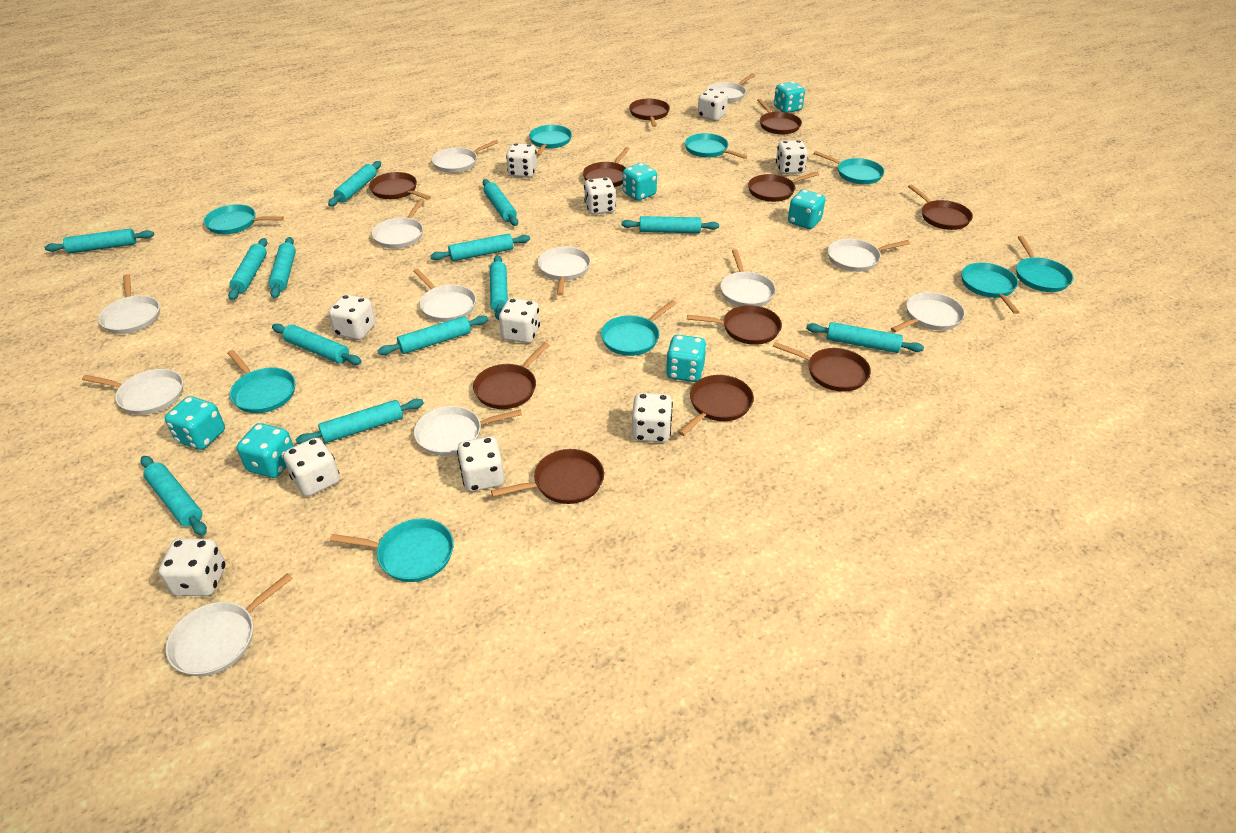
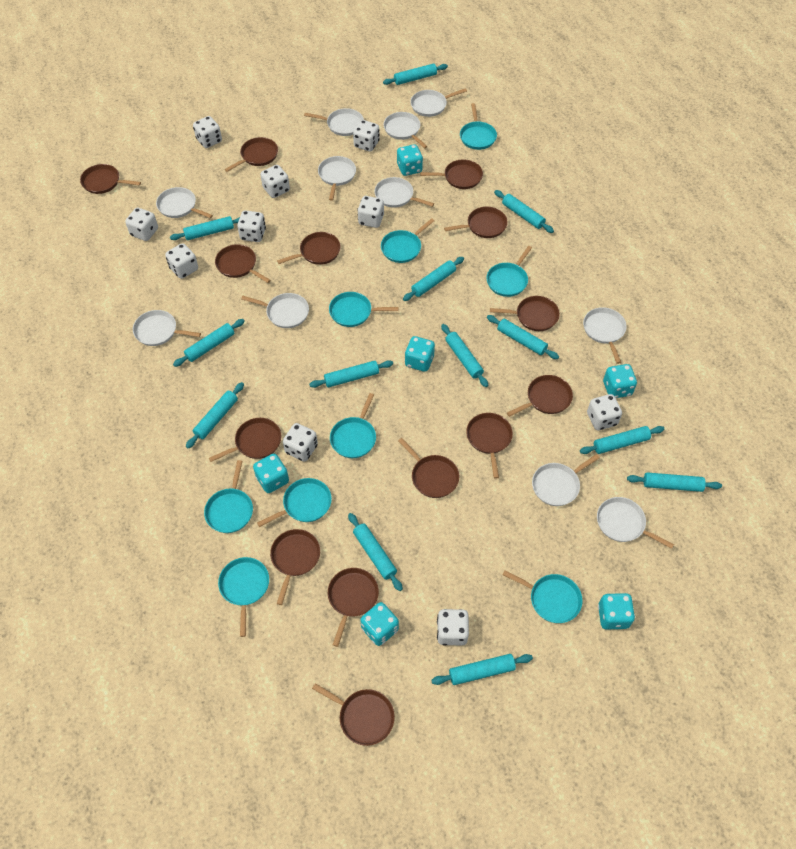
brown pan: [369,172,431,200] [473,342,549,409] [491,449,604,504] [583,147,630,187] [629,99,670,127] [678,375,754,436] [687,305,782,345] [748,172,819,202] [757,99,802,135] [773,342,871,392] [908,184,973,230] = 11 -> [80,164,141,194] [209,418,281,462] [215,244,271,283] [224,137,278,172] [270,529,320,605] [277,232,341,265] [312,683,395,746] [328,568,379,647] [398,438,459,498] [420,160,483,189] [444,207,508,238] [466,413,513,479] [490,296,560,331] [507,375,573,417] = 14
white pan: [82,369,183,415] [98,274,160,334] [166,573,293,676] [372,199,424,249] [413,269,476,322] [414,406,522,456] [432,140,499,173] [538,247,591,296] [707,74,756,103] [720,249,776,306] [828,239,910,272] [891,292,965,332] = 12 -> [133,310,201,346] [156,187,213,218] [241,293,309,328] [304,108,364,136] [318,156,356,201] [374,177,434,208] [384,112,428,149] [410,88,467,117] [532,454,600,506] [583,307,627,364] [597,497,674,549] = 11

